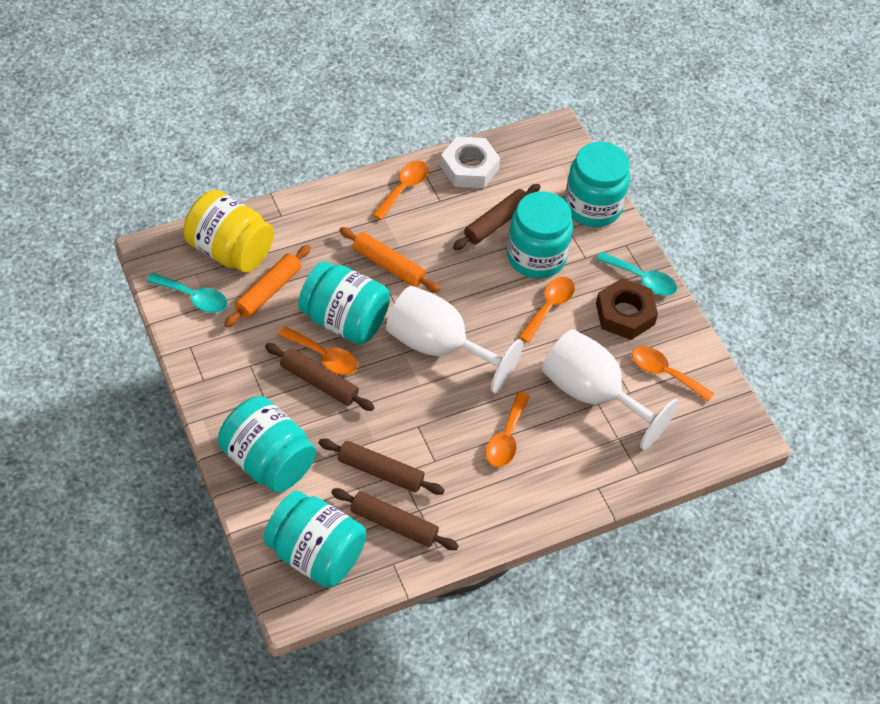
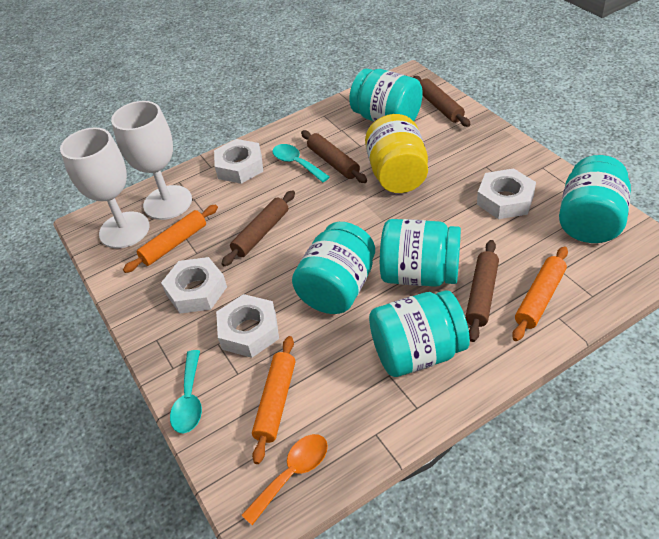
brown nut: [596,278,658,340] = 1 -> none = 0
orange rolling pin: [224,245,311,327] [339,227,440,293] = 2 -> [123,204,218,273] [252,336,295,464] [512,246,568,341] = 3
orange spoon: [278,326,358,375] [372,161,429,220] [486,392,530,467] [518,277,575,343] [632,346,714,402] = 5 -> [242,434,328,525] = 1
white nut: [440,137,500,188] = 1 -> [161,257,227,313] [214,139,263,184] [216,294,279,358] [477,168,536,219] = 4

